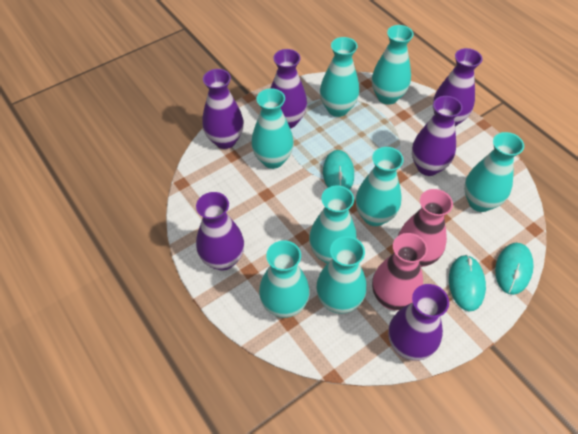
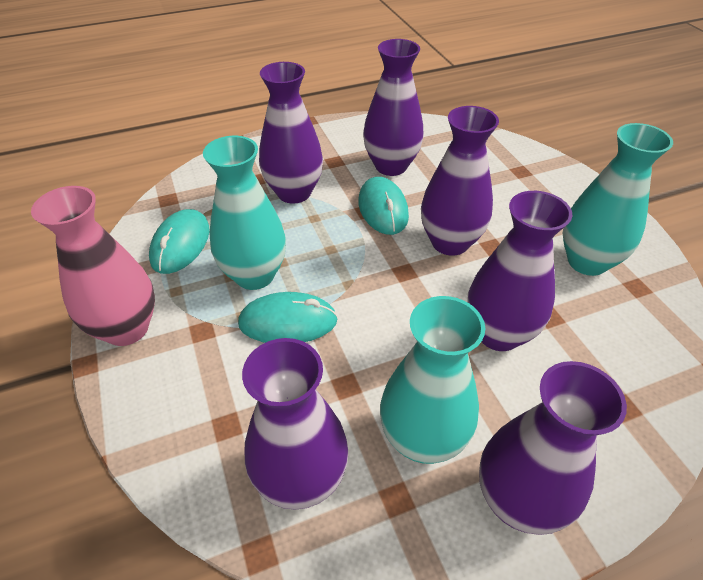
pink vase: [372,233,428,310] [398,189,453,267] = 2 -> [31,186,155,346] = 1
turquoise vase: [251,88,294,169] [259,240,310,318] [309,186,357,263] [316,236,367,314] [320,37,359,117] [356,147,404,226] [372,25,414,105] [464,132,524,212] = 8 -> [203,136,286,290] [380,296,485,464] [563,123,673,276] = 3

